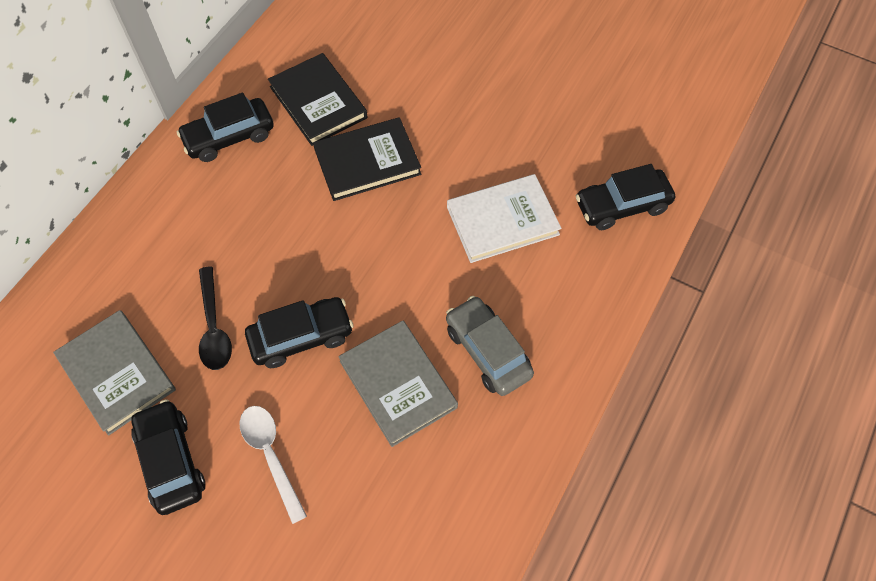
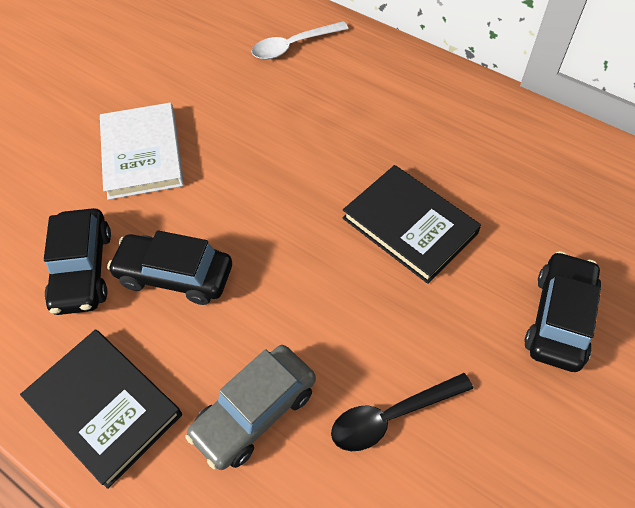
black car: [131,400,205,515] [177,93,274,162] [245,297,354,368] [576,164,675,230] = 4 -> [44,208,111,315] [107,230,232,305] [524,251,601,372] = 3
grey book: [53,310,176,435] [338,321,458,447] = 2 -> none = 0

